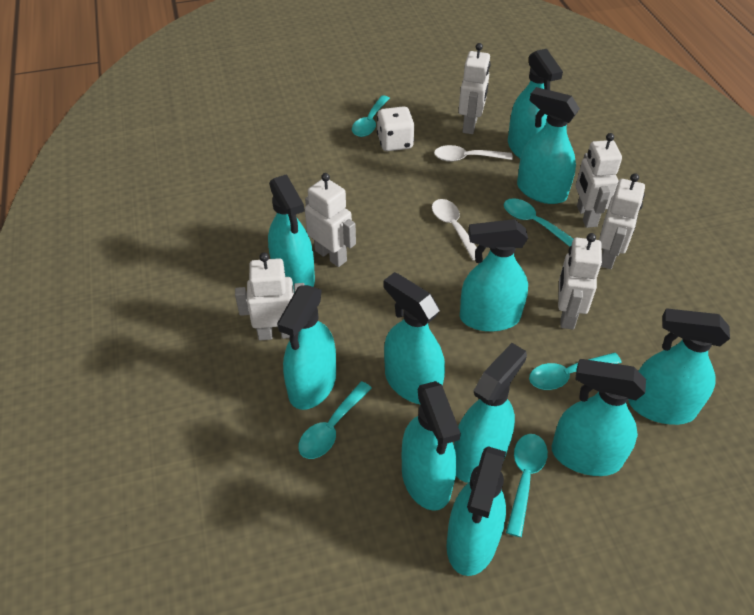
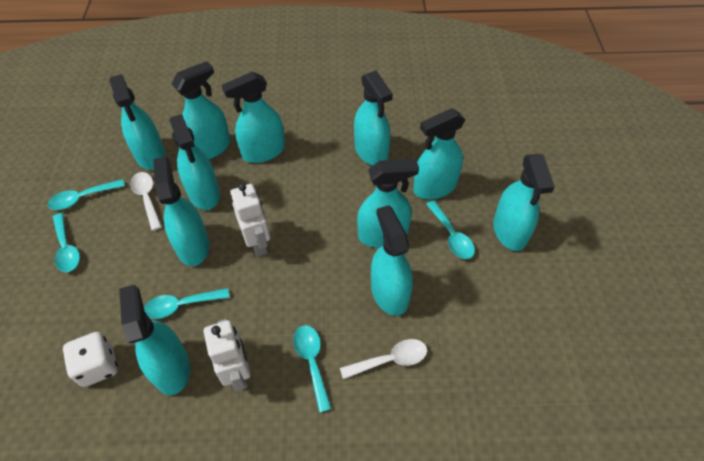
white robot: [235,253,305,340] [305,173,356,267] [458,43,491,134] [558,233,602,330] [576,133,622,228] [599,173,645,269] = 6 -> [203,319,251,391] [230,183,270,257] = 2

